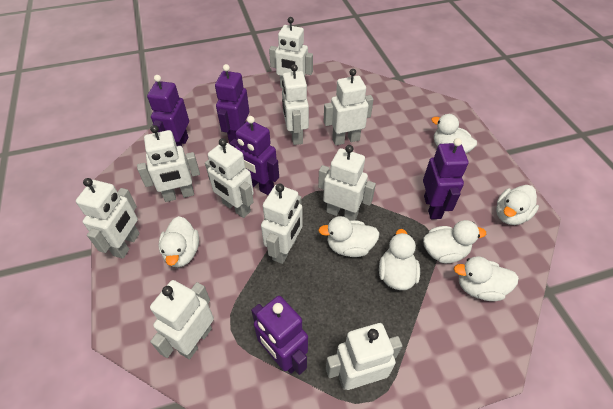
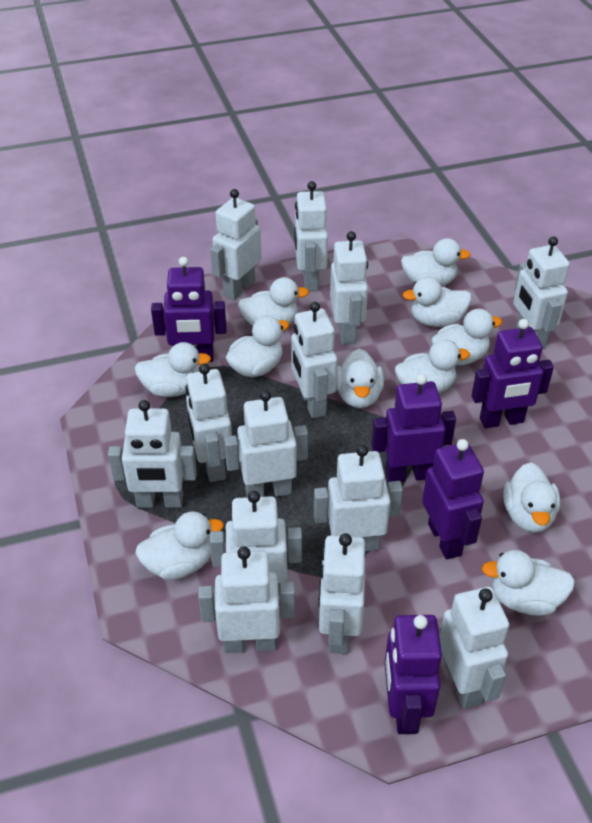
white duck: [159,216,199,267] [318,216,380,257] [379,229,420,290] [423,220,486,263] [431,114,477,154] [454,256,519,301] [496,185,539,225] = 7 -> [135,342,211,397] [135,511,224,580] [226,316,289,378] [238,277,309,326] [336,349,384,408] [395,340,470,393] [401,238,471,287] [402,277,471,327] [431,309,502,365] [481,550,575,616] [503,462,560,533] = 11
white robot: [76,178,139,259] [137,125,200,202] [150,280,214,359] [205,138,254,218] [261,183,303,264] [269,17,313,88] [282,64,309,145] [318,145,376,221] [324,69,374,145] [326,323,402,390] = 10 -> [108,400,197,508] [185,363,232,482] [198,546,295,653] [210,189,261,300] [210,491,302,596] [224,390,308,497] [291,302,337,418] [294,181,328,292] [314,445,403,551] [318,533,365,654] [330,231,368,345] [439,587,509,709] [513,237,570,348] = 13

